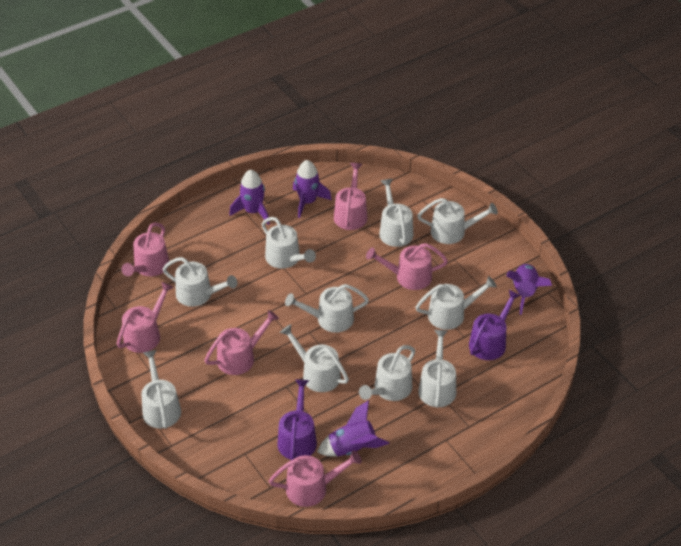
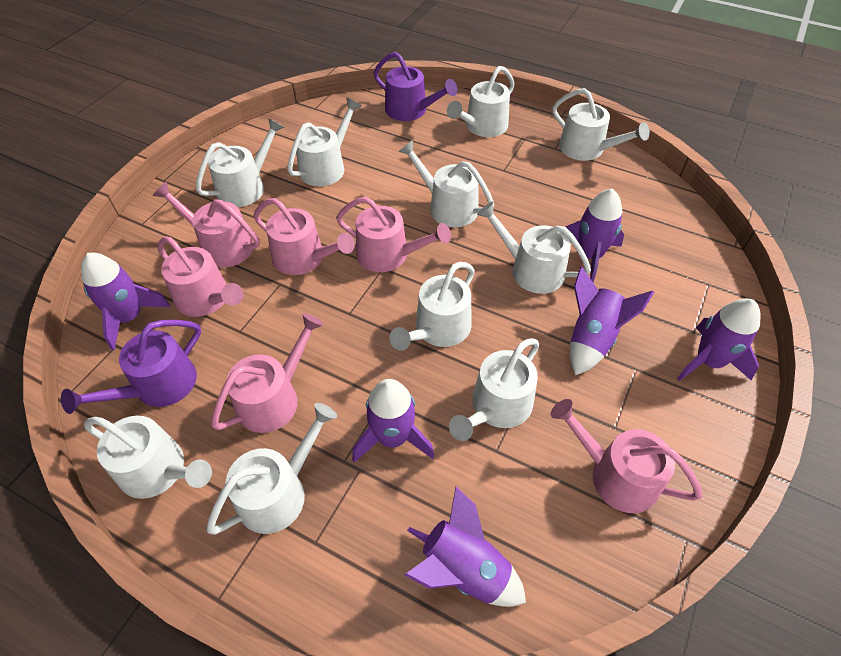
purple rocket: [229,170,270,225] [293,160,332,218] [317,400,389,457] [506,264,552,315] = 4 -> [81,253,170,350] [352,379,434,462] [405,487,526,607] [566,189,624,282] [570,266,654,375] [677,298,761,381] = 6

